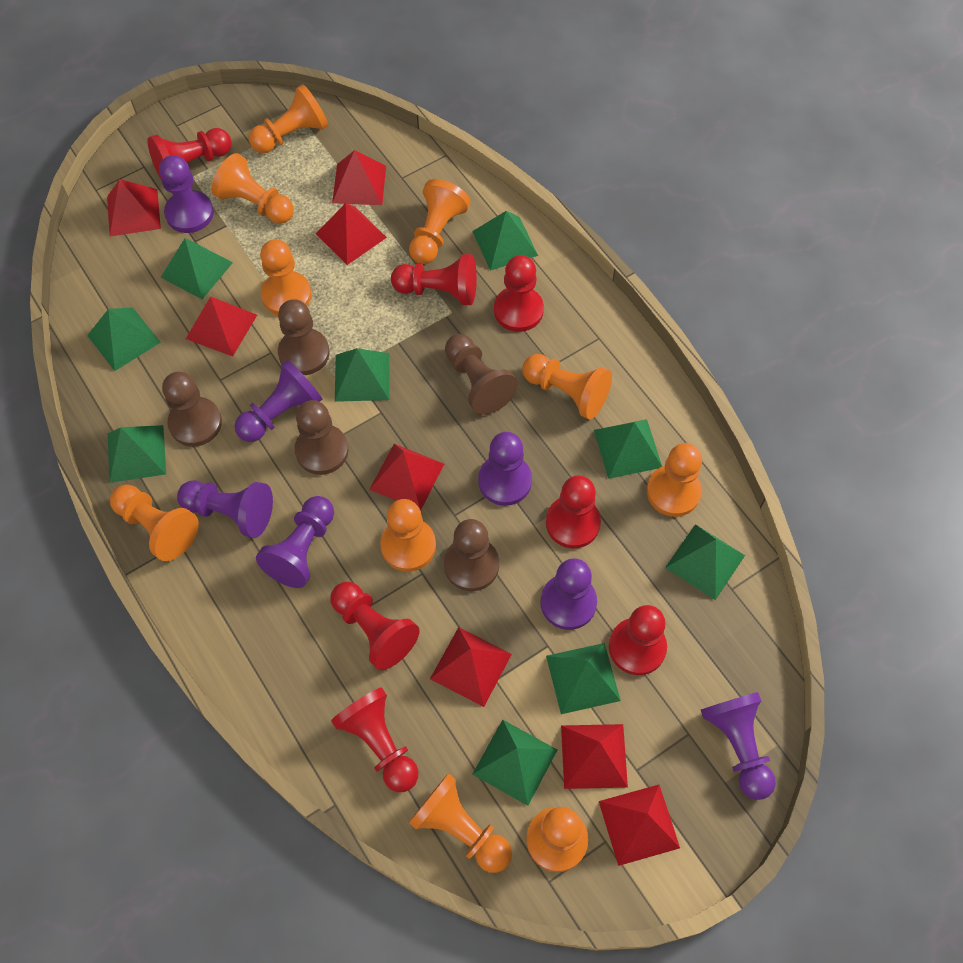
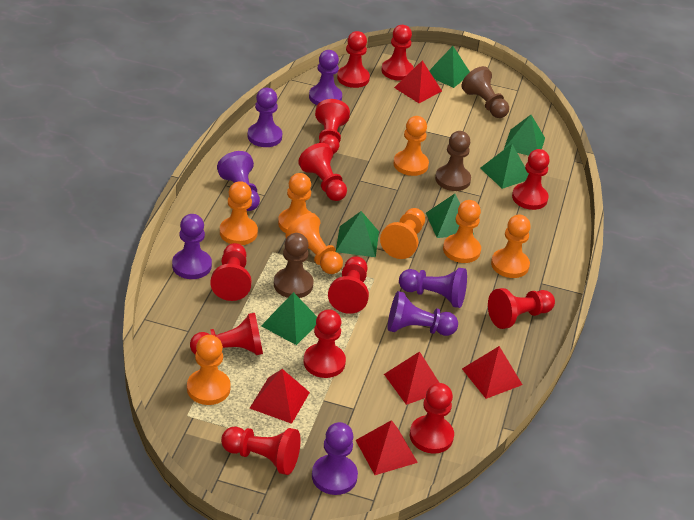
brown pawn: [162,372,222,447] [278,299,330,375] [294,400,349,475] [444,519,499,591] [445,334,518,415] = 5 -> [274,233,313,298] [435,131,471,191] [461,66,509,118] = 3
green pyramid: [87,308,161,371] [108,425,166,483] [160,238,233,299] [335,348,389,402] [472,211,538,271] [472,720,557,806] [546,643,621,714] [594,419,662,479] [665,524,745,600] = 9 -> [261,292,317,345] [336,211,379,257] [426,194,474,238] [429,46,470,88] [480,144,529,189] [504,115,545,156] = 6
orange pawn: [110,485,199,561] [211,153,294,224] [249,84,328,153] [260,239,311,315] [380,499,436,572] [409,179,470,264] [409,773,512,873] [523,354,612,419] [526,807,588,872] [647,443,702,517] = 10 -> [187,335,231,405] [220,181,258,245] [278,173,312,233] [285,213,343,274] [380,208,425,259] [393,116,429,176] [443,200,481,263] [491,215,531,278] = 8
red pawn: [148,128,232,180] [330,582,419,670] [331,687,419,792] [391,254,477,305] [494,255,544,332] [546,475,601,549] [609,605,667,675] = 7 -> [190,313,263,355] [210,243,252,301] [221,427,300,475] [298,143,347,201] [304,309,346,378] [315,99,350,154] [328,256,369,314] [337,31,370,88] [381,25,414,81] [410,383,454,454] [488,288,555,329] [512,149,550,210] = 12
red pyramid: [107,179,161,236] [186,296,257,357] [316,203,387,265] [332,150,386,205] [369,444,444,511] [430,627,512,707] [561,724,628,789] [599,785,680,866] = 8 -> [250,369,310,424] [356,420,418,475] [384,351,439,405] [394,60,442,103] [462,346,522,399] = 5

